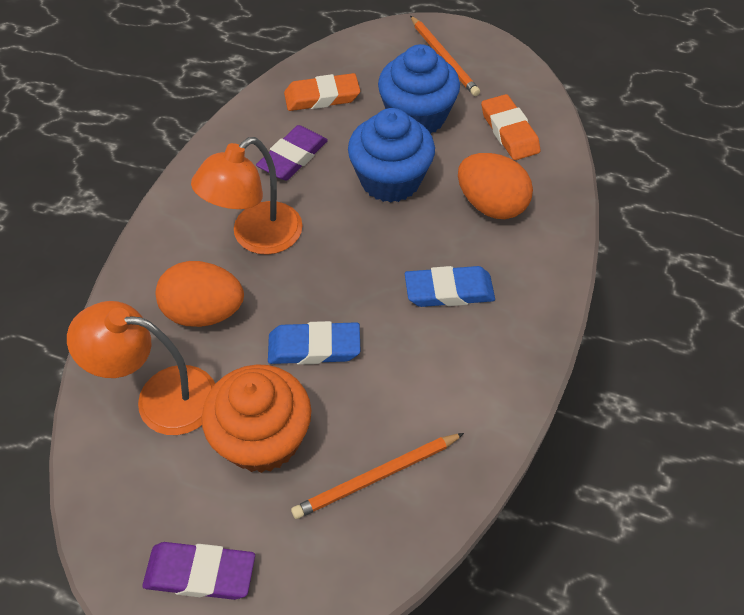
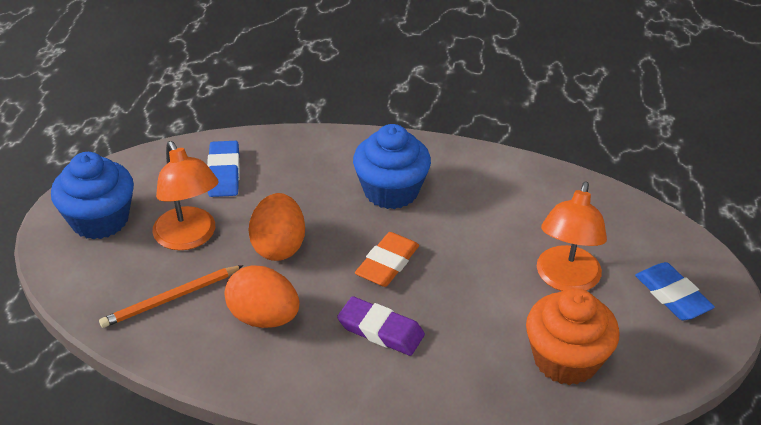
orange eraser: [284,73,360,111] [481,94,541,160] = 2 -> [355,232,419,287] = 1
orange pencil: [291,433,464,519] [410,16,480,96] = 2 -> [99,265,243,328] = 1
purple eraser: [142,542,255,600] [256,125,328,180] = 2 -> [337,296,425,356] = 1

